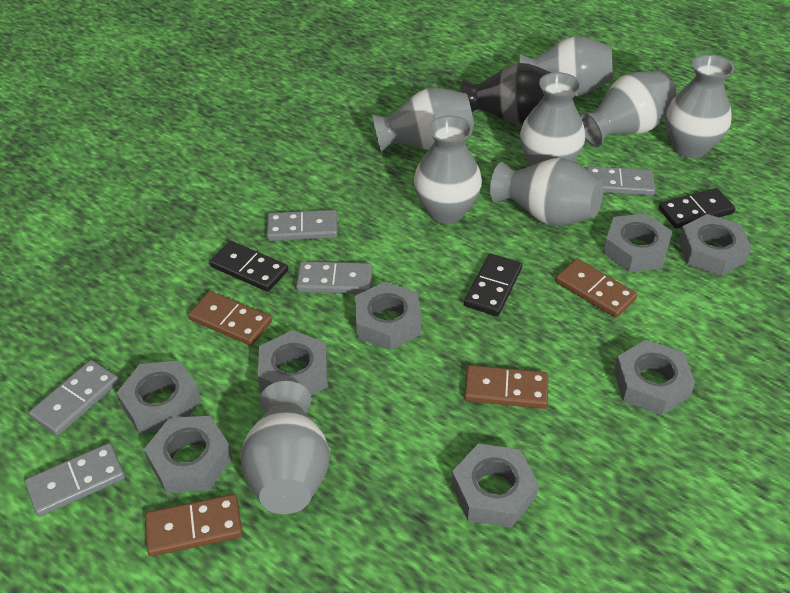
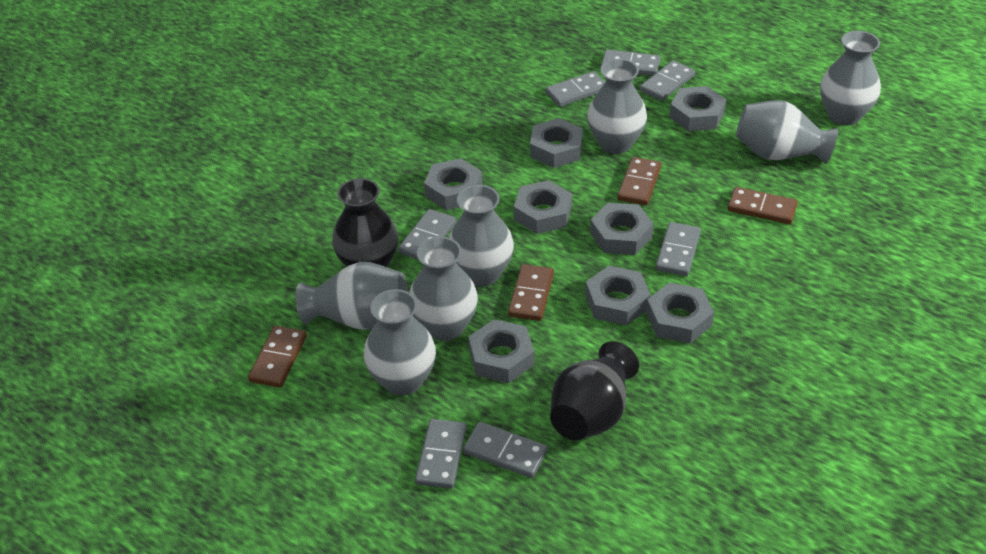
black domino: [210,241,288,292] [464,254,522,316] [658,188,735,229] = 3 -> none = 0
black vase: [461,63,552,125] = 1 -> [332,178,398,267] [550,341,639,440] = 2
grey domino: [25,443,125,517] [29,360,119,436] [267,210,338,241] [296,261,372,294] [586,166,655,196] = 5 -> [398,209,456,260] [415,419,467,489] [463,422,548,478] [545,71,605,107] [601,49,661,76] [640,60,695,101] [656,222,701,276] = 7
grey vase: [240,381,330,514] [372,88,474,152] [414,115,482,224] [490,158,603,226] [519,36,613,96] [520,72,585,166] [579,71,677,147] [666,55,734,158] = 8 -> [296,262,408,330] [364,289,436,396] [409,237,478,341] [449,185,514,287] [587,59,647,154] [736,100,838,164] [820,31,881,126] = 7

